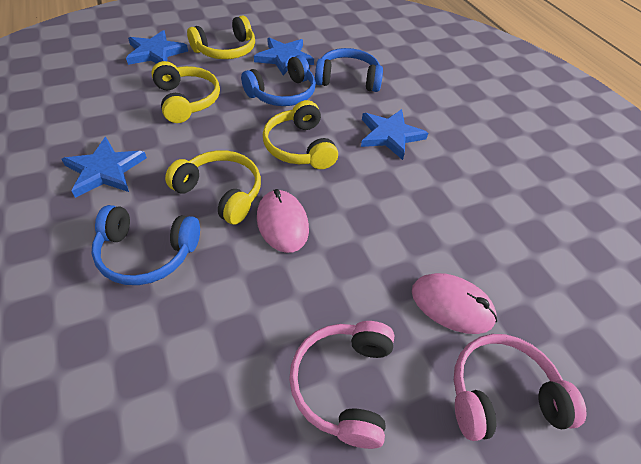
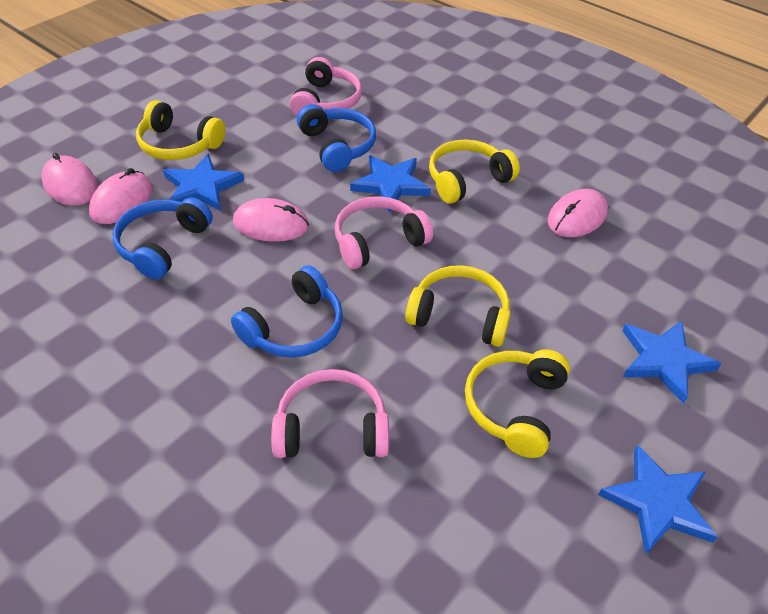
pink headphones: [289,321,394,449] [454,334,587,441] = 2 -> [271,369,389,458] [290,57,362,116] [335,196,433,269] = 3
pink mouse: [257,189,309,253] [412,273,497,334] = 2 -> [41,153,98,206] [89,168,153,224] [233,198,309,242] [548,189,608,237] = 4

